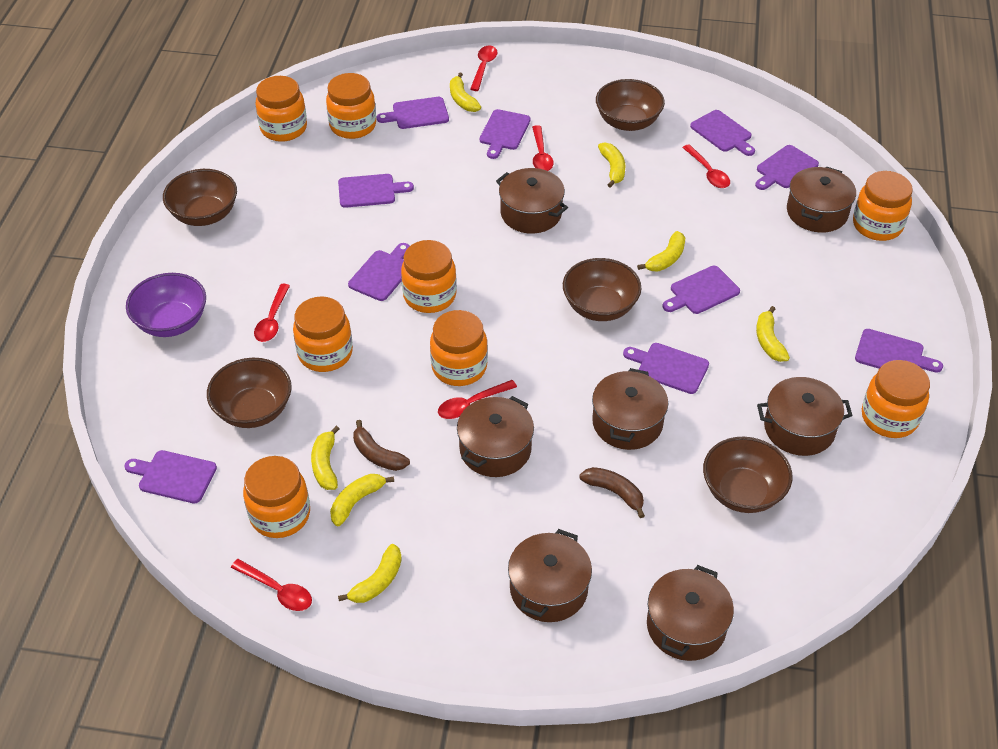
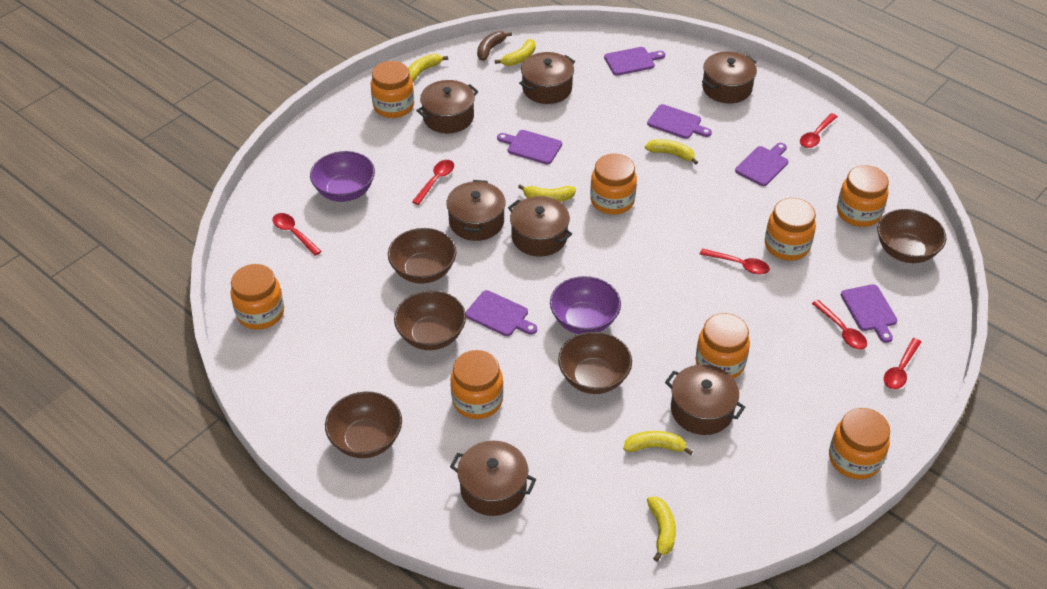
brown banana: [353,420,410,471] [579,467,645,518] = 2 -> [477,31,512,61] = 1
purple bowl: [126,273,206,337] = 1 -> [310,151,375,202] [550,276,621,334] = 2
purple cutting board: [124,450,217,503] [338,174,414,208] [348,243,410,301] [377,97,449,129] [480,109,531,159] [623,343,709,394] [663,266,740,314] [690,110,755,156] [755,145,819,190] [855,329,943,373] = 10 -> [466,290,537,336] [497,130,562,164] [604,47,665,75] [647,104,712,139] [735,143,789,186] [841,284,897,343] = 6
yellow banana: [311,426,339,490] [330,474,394,526] [338,544,402,603] [450,72,481,112] [598,142,626,188] [637,231,685,271] [756,306,790,362] = 7 -> [408,54,448,81] [495,39,536,66] [518,184,576,202] [623,431,693,455] [645,139,698,165] [647,497,676,561] = 6

